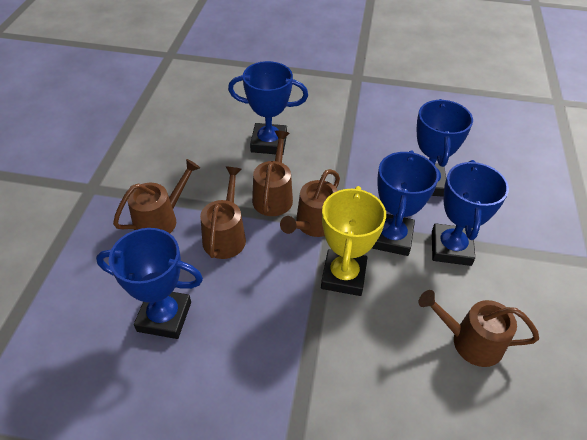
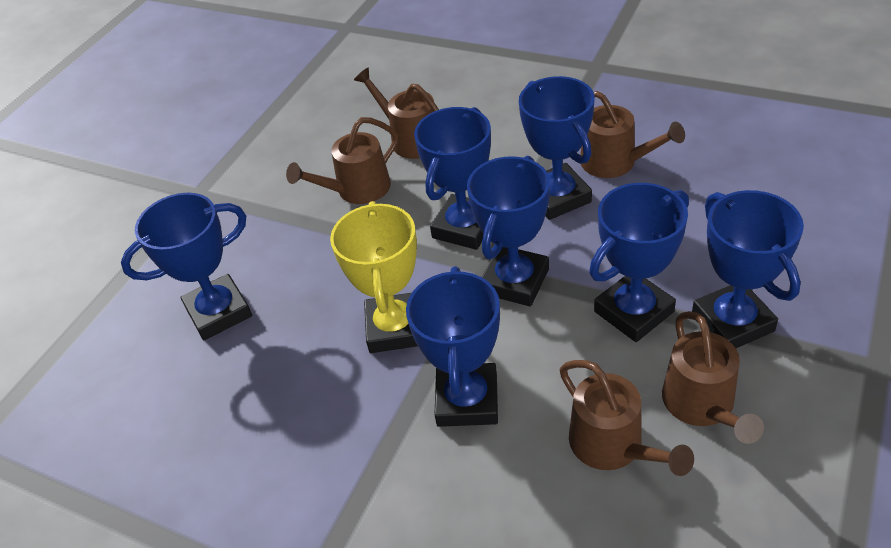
blue trophy: [96,228,203,339] [228,61,308,154] [372,150,439,256] [417,99,473,197] [432,160,509,266] = 5 -> [121,193,252,340] [406,266,500,427] [414,107,491,250] [467,156,550,307] [519,76,595,220] [589,183,689,342] [692,190,804,348] = 7

